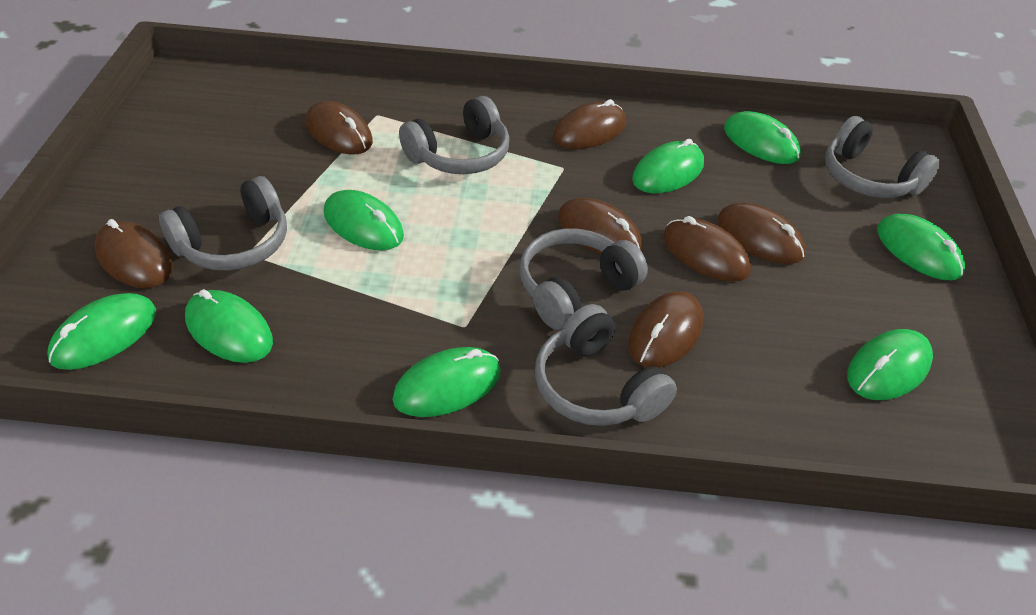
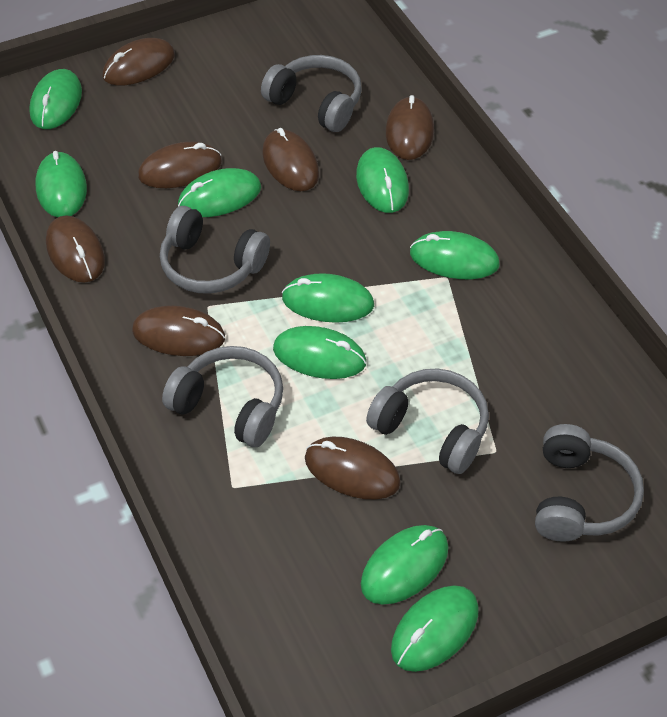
green mouse: [47,293,156,370] [185,289,273,363] [324,190,404,250] [392,347,501,417] [632,139,704,193] [724,111,801,164] [847,329,933,400] [877,214,965,280] = 8 -> [29,69,82,129] [36,151,87,217] [178,168,261,217] [273,326,366,379] [282,273,374,323] [356,147,409,213] [361,525,449,605] [391,585,479,672] [410,231,500,279] = 9

